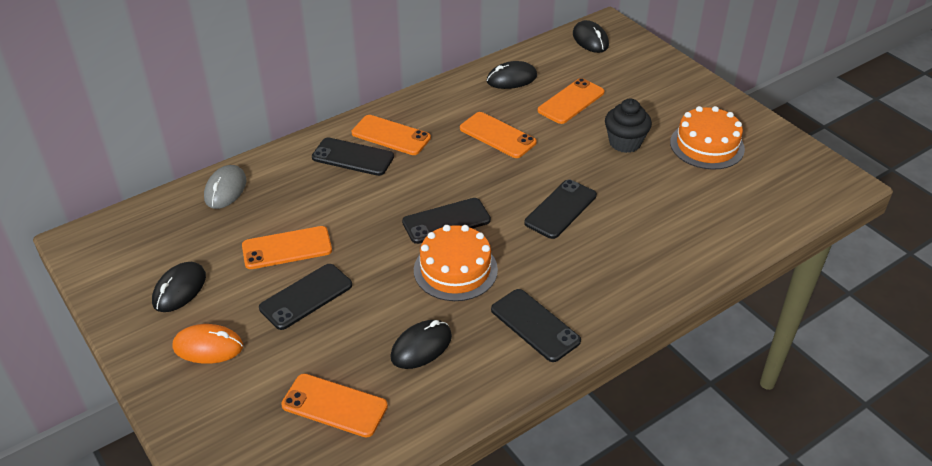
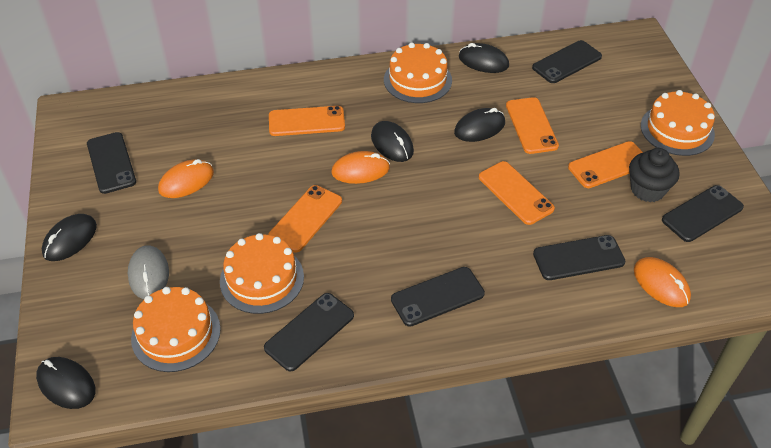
black mouse: [152,262,206,312] [390,320,452,369] [487,61,537,89] [573,20,609,53] = 4 -> [36,357,96,409] [42,214,97,261] [371,121,414,162] [454,108,505,142] [459,43,509,73] = 5
black phone: [259,264,352,330] [312,138,394,176] [402,198,491,244] [491,289,581,362] [524,180,597,239] = 5 -> [87,132,136,194] [264,293,354,371] [391,267,485,327] [532,40,602,83] [533,235,625,280] [662,185,744,242] = 6
orange cake: [414,225,498,301] [670,106,745,170] = 2 -> [131,287,221,372] [220,233,304,314] [384,43,452,103] [641,90,715,156] = 4
orange mouse: [172,324,243,364] = 1 -> [158,159,214,198] [331,151,390,184] [634,257,691,307] = 3

